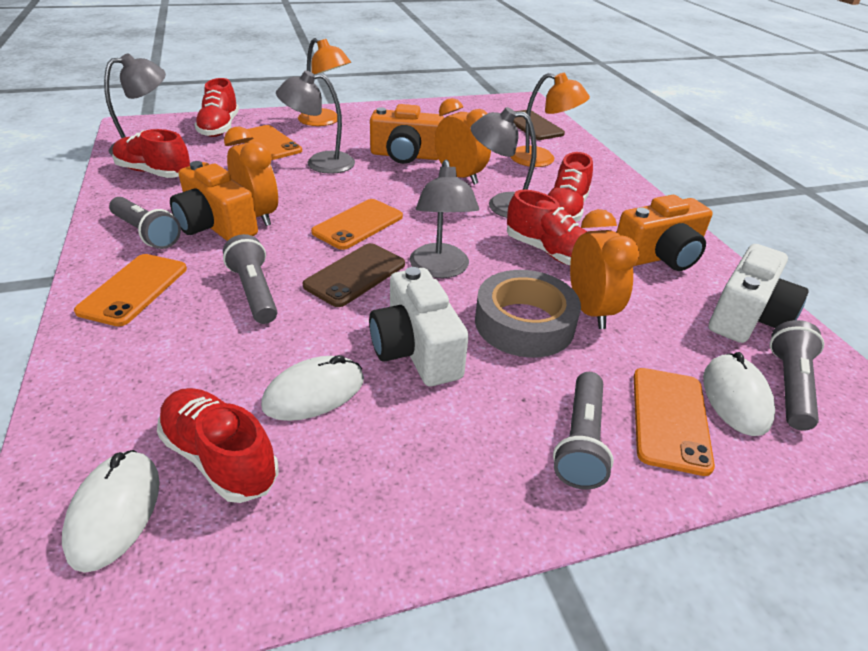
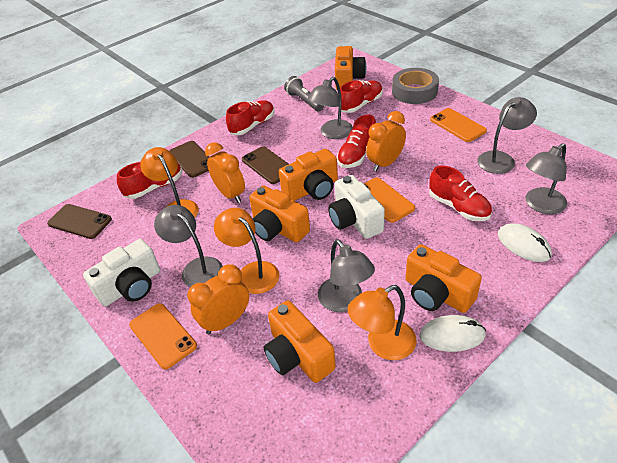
brown phone: [303,243,405,307] [513,110,565,140] = 2 -> [47,204,112,239] [170,141,209,178] [242,146,289,184] = 3
grey flashlight: [109,197,181,249] [223,234,277,324] [553,372,614,490] [770,320,824,431] = 4 -> [284,76,324,111] = 1
grey lamp: [104,53,166,155] [276,70,355,174] [410,160,479,278] [471,107,537,218] = 4 -> [154,205,223,287] [308,77,353,139] [318,239,375,312] [477,97,537,174] [526,143,567,214] = 5
orange camera: [170,161,258,241] [370,104,444,164] [616,195,713,271] = 3 -> [249,186,310,243] [264,300,336,383] [279,149,338,201] [335,46,366,89] [406,244,482,313] = 5
orange lamp: [298,38,351,126] [511,73,590,167] = 2 -> [140,147,199,218] [214,208,279,294] [347,285,417,360] = 3
orange phone: [74,254,187,326] [245,125,302,160] [311,199,403,250] [634,368,715,476] = 4 -> [129,303,197,369] [364,178,415,223] [430,108,487,142] = 3
white mouse: [62,450,160,573] [261,355,364,421] [703,352,775,436] = 3 -> [420,315,486,352] [498,223,552,262] = 2

